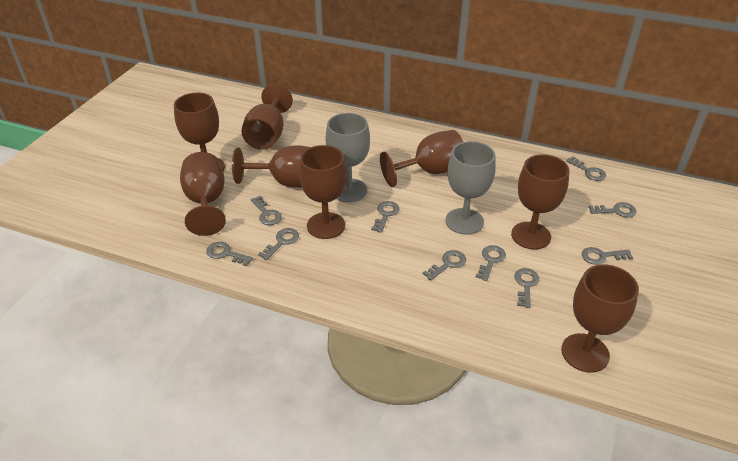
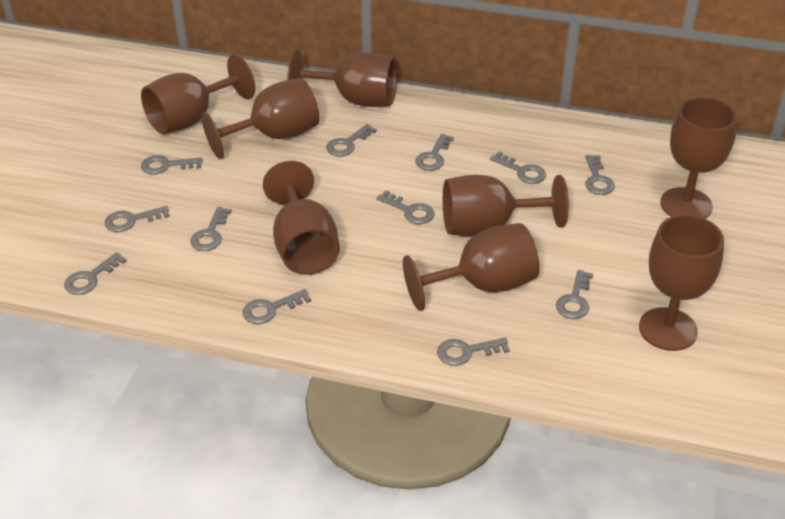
grey goblet: [326,113,370,202] [445,141,496,235] = 2 -> none = 0
grey key: [206,242,253,266] [251,196,282,225] [258,228,299,260] [371,201,399,233] [423,250,466,281] [476,245,506,281] [514,268,539,308] [566,156,606,181] [582,247,633,265] [589,202,637,217] = 10 -> [64,252,127,295] [104,206,170,232] [141,155,203,174] [190,207,231,251] [243,289,311,324] [326,124,377,156] [377,190,434,224] [415,134,454,171] [437,338,510,366] [490,152,546,184] [556,270,593,319] [585,155,615,195] = 12

